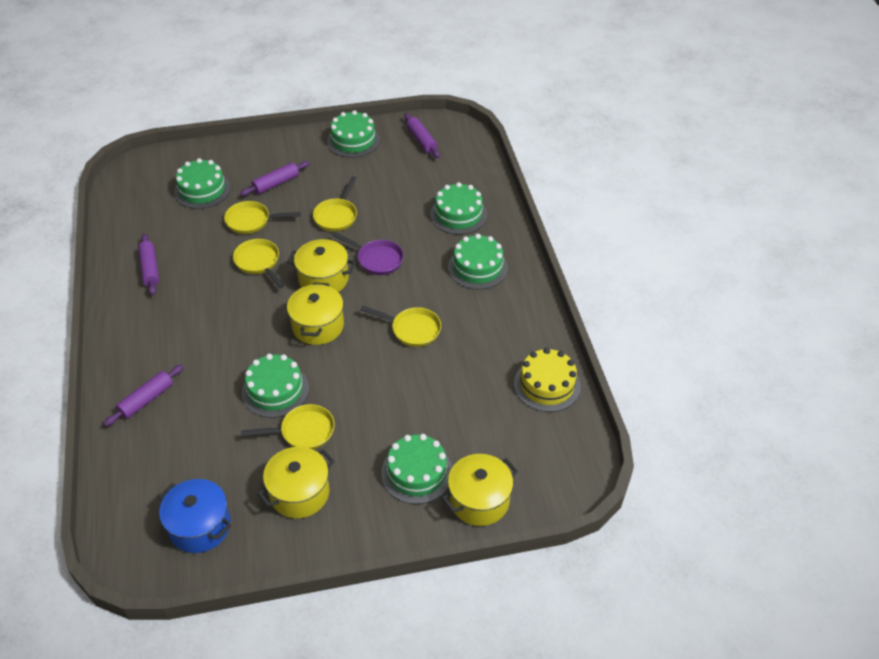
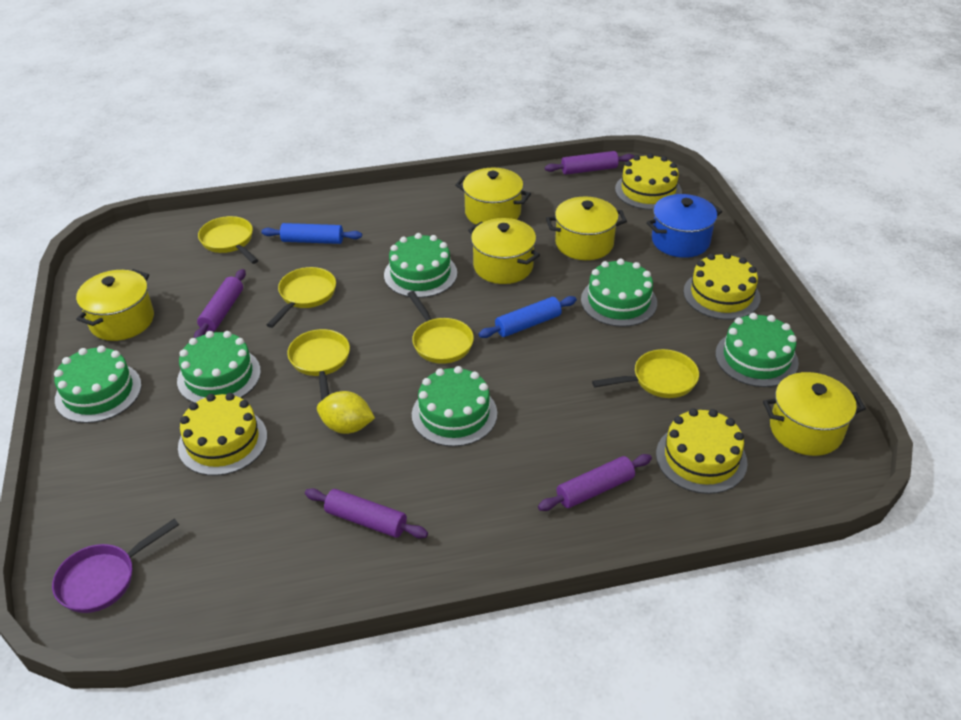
blue rolling pin: none = 0 -> [261,223,362,244] [478,296,577,338] = 2
yellow cake: [514,348,581,412] = 1 -> [178,393,267,476] [615,153,682,210] [656,408,748,494] [683,252,760,320] = 4
yellow lemon: none = 0 -> [317,391,375,434] = 1
yellow pot: [257,447,335,518] [287,239,356,292] [287,283,344,345] [442,454,518,526] = 4 -> [76,269,154,341] [455,168,531,225] [468,218,540,284] [546,196,627,260] [763,372,866,456] = 5

